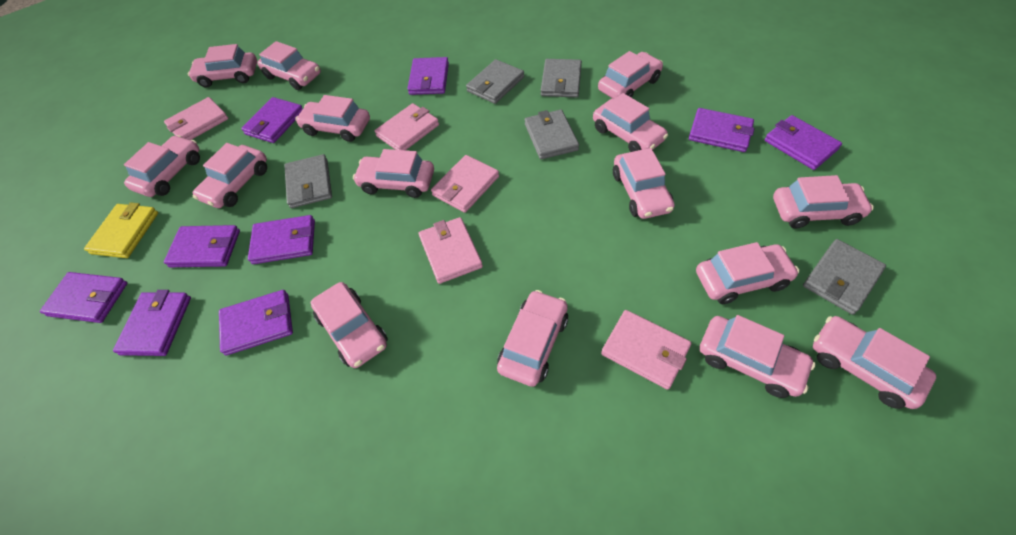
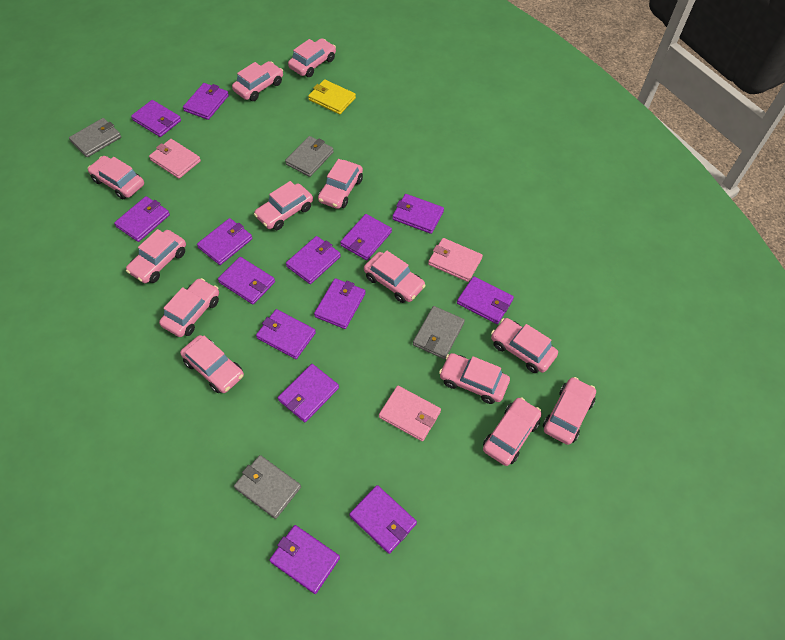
grey wallet: [284,154,332,208] [466,59,524,104] [525,110,579,159] [541,59,582,97] [803,239,886,315] = 5 -> [69,118,121,157] [234,455,301,519] [285,136,334,177] [413,306,465,359] = 4
pink car: [124,135,200,197] [188,44,257,87] [192,143,267,208] [257,41,321,90] [295,95,370,142] [310,282,388,368] [353,149,434,198] [497,290,568,387] [593,93,668,152] [598,51,663,99] [613,148,675,219] [696,242,799,304] [700,315,815,398] [773,175,874,229] [813,316,936,409] = 15 -> [88,156,144,199] [126,229,186,283] [159,278,219,337] [180,335,244,393] [232,61,283,101] [254,181,313,230] [288,38,336,77] [318,159,363,209] [364,251,426,303] [439,353,510,404] [483,397,541,466] [491,318,558,373] [543,377,596,445] = 13
pink wallet: [164,97,228,140] [375,103,439,150] [419,217,483,284] [431,155,499,213] [601,310,691,390] = 5 -> [149,139,201,179] [379,386,441,441] [428,238,483,282] = 3
purple wallet: [40,272,127,323] [113,290,191,356] [164,225,240,267] [219,290,293,356] [241,97,303,143] [248,215,315,264] [407,57,449,95] [689,108,755,152] [764,115,842,170] = 9 -> [114,196,170,242] [131,100,181,137] [183,83,229,120] [197,218,253,265] [218,257,275,305] [256,309,316,359] [269,525,340,594] [278,364,339,422] [286,236,341,284] [314,278,365,329] [340,214,392,260] [349,485,417,554] [392,194,444,234] [457,276,514,324] = 14

